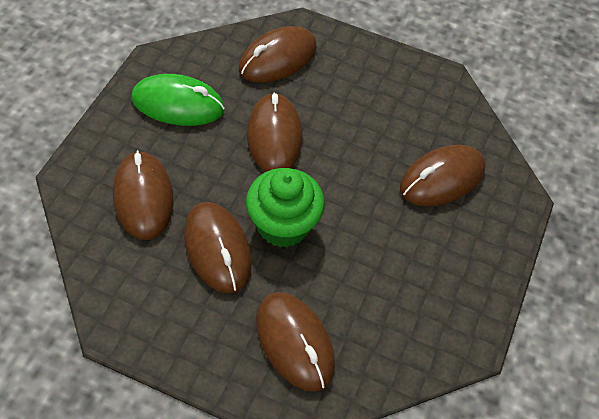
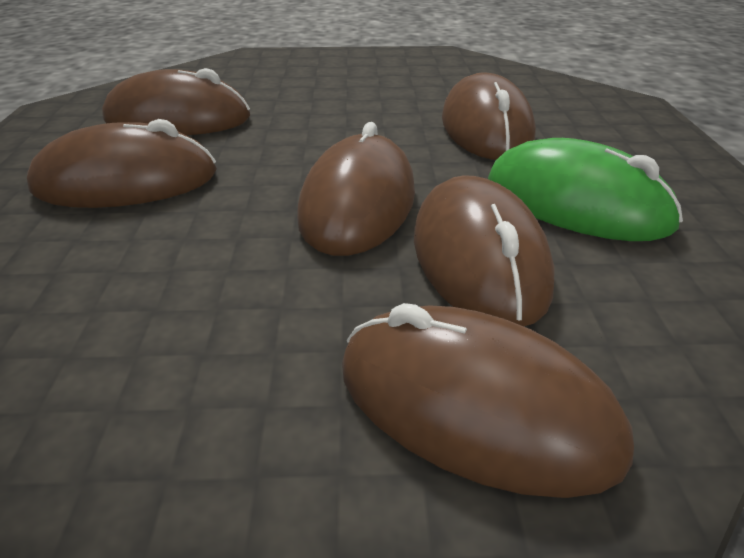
green cupcake: [246,168,325,247] = 1 -> none = 0

